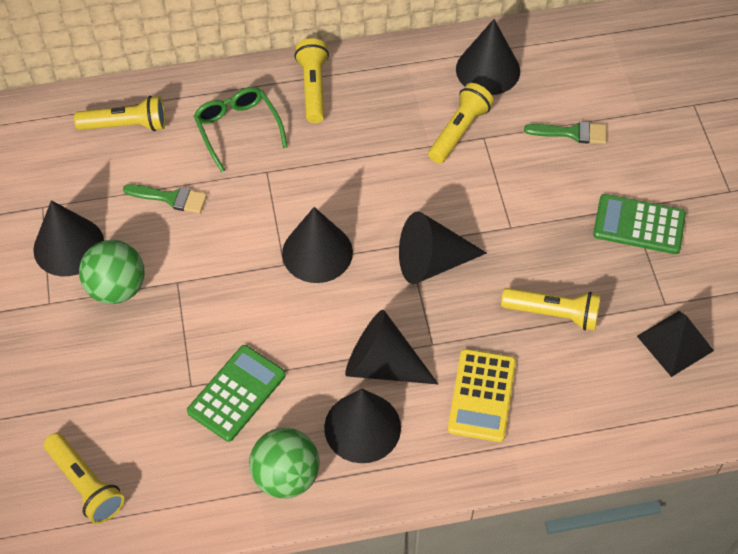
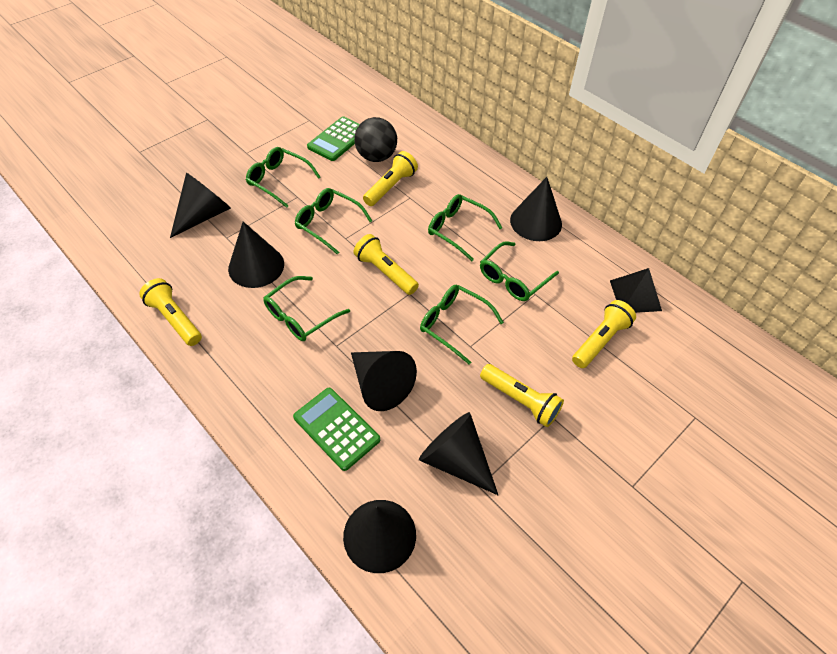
black ball: none = 0 -> [354,117,397,162] = 1
green ball: [79,240,145,304] [249,428,320,499] = 2 -> none = 0
green brush: [123,184,207,213] [524,121,607,144] = 2 -> none = 0
green glasses: [194,87,288,172] = 1 -> [246,147,320,208] [263,276,350,341] [295,188,372,255] [420,285,504,365] [428,194,502,261] [480,241,559,301] = 6
yellow calculator: [448,349,516,442] = 1 -> none = 0

